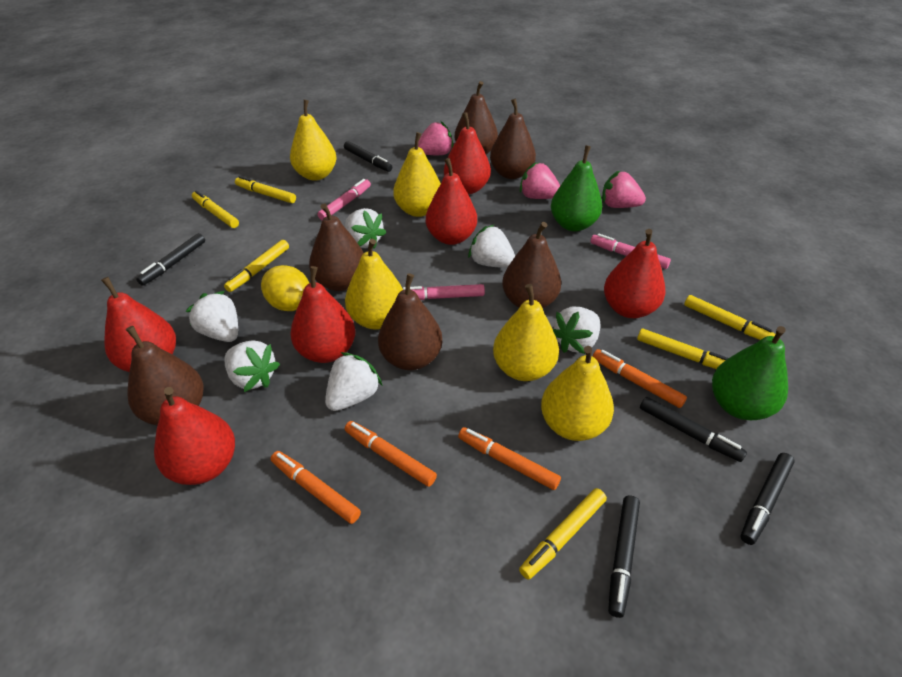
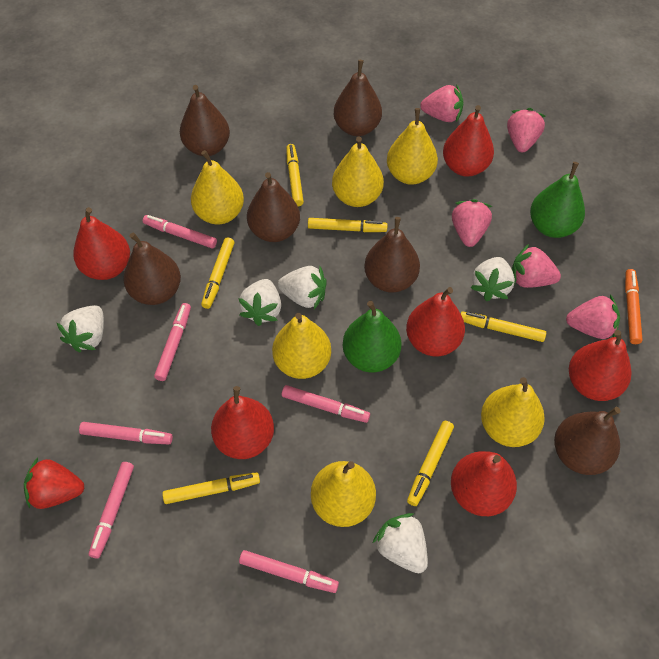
black marker: [136,233,205,286] [344,141,392,172] [608,496,640,618] [640,397,747,462] [741,453,795,545] = 5 -> none = 0
orange marker: [271,451,361,524] [345,421,437,487] [458,427,561,490] [592,349,687,408] = 4 -> [625,269,643,344] = 1
pink marker: [317,179,371,220] [403,284,485,300] [590,234,671,269] = 3 -> [79,422,173,445] [88,462,134,559] [143,215,217,248] [154,303,191,381] [239,550,339,593] [282,385,370,423] = 6
pink strawberry: [418,121,453,155] [520,162,560,199] [602,171,646,208] = 3 -> [420,85,463,122] [452,199,493,247] [507,108,546,152] [512,244,561,288] [566,294,620,339] = 5
red strawberry: none = 0 -> [24,458,84,509] = 1
white strawberry: [186,291,238,342] [225,340,280,392] [325,352,383,411] [345,208,387,249] [468,225,515,268] [553,307,600,354] = 6 -> [56,305,104,352] [238,279,281,326] [278,266,327,309] [373,513,428,573] [470,257,515,301] = 5
yellow lemon: [261,265,309,311] = 1 -> none = 0
yellow pear: [290,100,336,181] [345,239,403,330] [393,132,441,217] [493,284,559,381] [541,346,614,441] = 5 -> [191,150,244,224] [272,313,331,379] [311,461,376,527] [332,136,384,207] [387,108,438,185] [481,377,545,447] = 6

